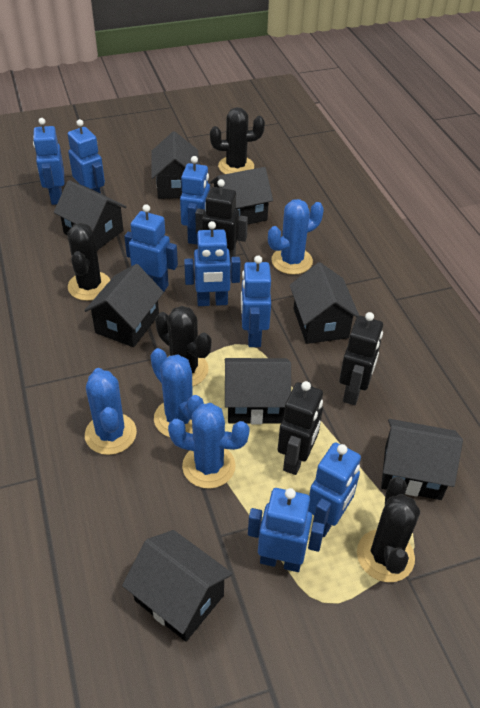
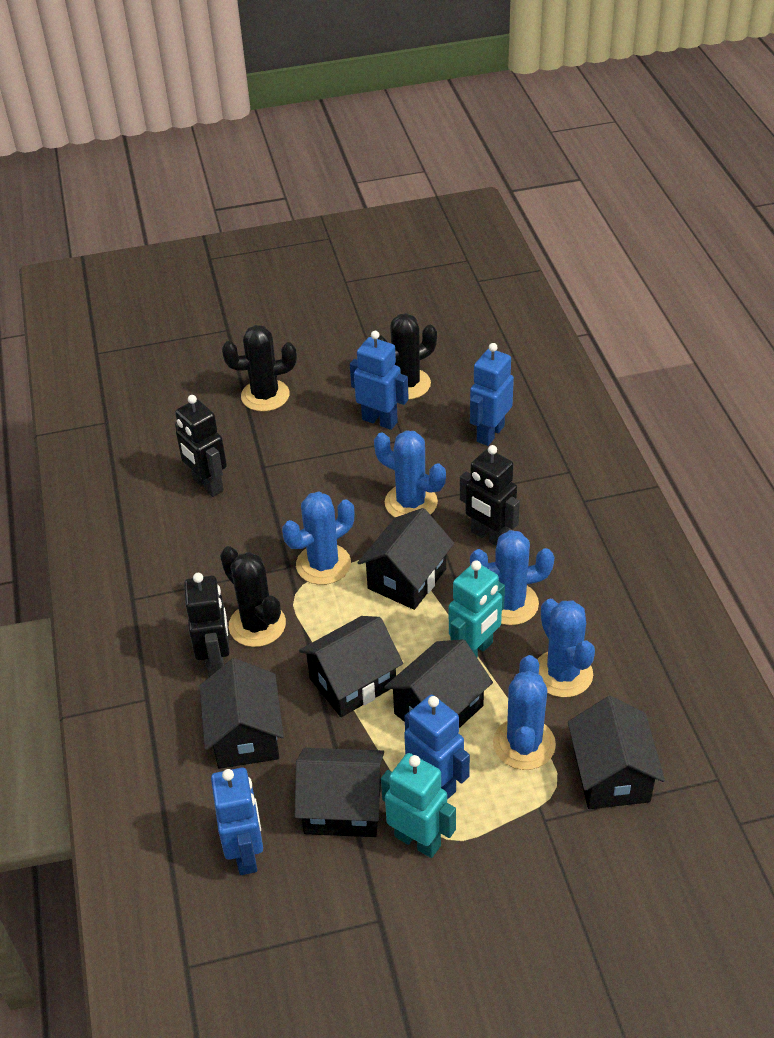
black cactus: [67,223,110,301] [155,306,212,386] [210,107,265,174] [357,477,420,582] = 4 -> [220,546,286,647] [222,325,297,412] [378,313,437,400] = 3
black house: [54,180,126,250] [84,264,164,347] [122,530,233,642] [151,131,199,199] [210,167,273,224] [225,358,291,424] [290,262,359,344] [381,419,463,500] = 8 -> [200,658,284,769] [294,748,384,837] [299,616,403,717] [358,508,454,610] [384,639,493,728] [568,696,665,809] = 6
blue cactus: [85,368,137,455] [150,348,204,437] [168,403,250,489] [268,199,324,275] = 4 -> [282,492,354,585] [374,430,446,517] [470,530,554,625] [493,655,556,770] [537,599,595,697] = 5
blue robot: [33,118,64,205] [68,119,105,194] [124,204,178,292] [180,156,210,245] [184,221,241,306] [241,256,271,347] [248,488,325,572] [308,442,361,537] = 8 -> [211,768,263,875] [350,331,409,430] [404,695,470,800] [470,343,514,446] = 4
turquoise robot: none = 0 -> [381,753,456,858] [449,560,505,657] = 2

